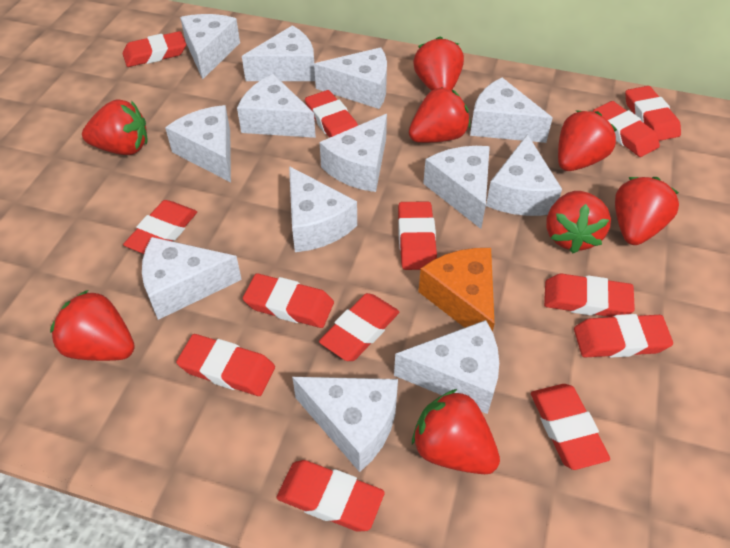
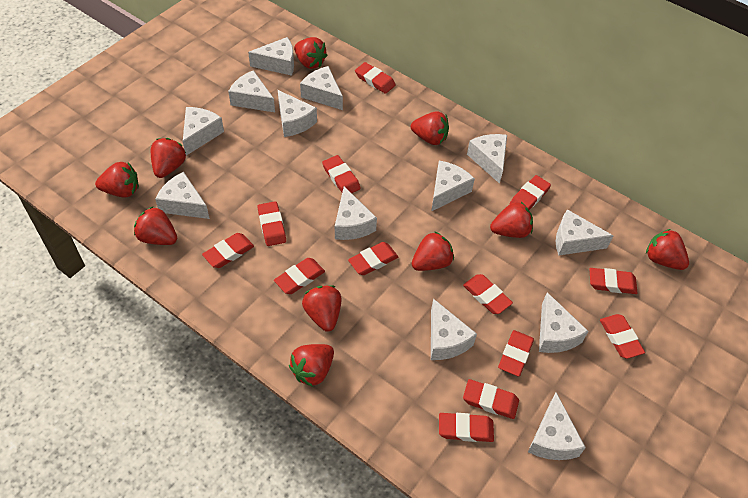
orange cheese: [418,248,495,332] = 1 -> none = 0
red strawberry: [50,290,135,361] [82,99,147,155] [409,87,470,143] [412,389,500,474] [413,37,464,91] [546,191,611,253] [558,110,617,171] [615,177,679,245] = 8 -> [95,162,139,198] [134,206,177,245] [151,138,187,178] [289,344,334,387] [294,37,327,69] [302,285,341,332] [411,111,449,145] [412,231,454,271] [490,202,533,238] [646,229,689,270] = 10

